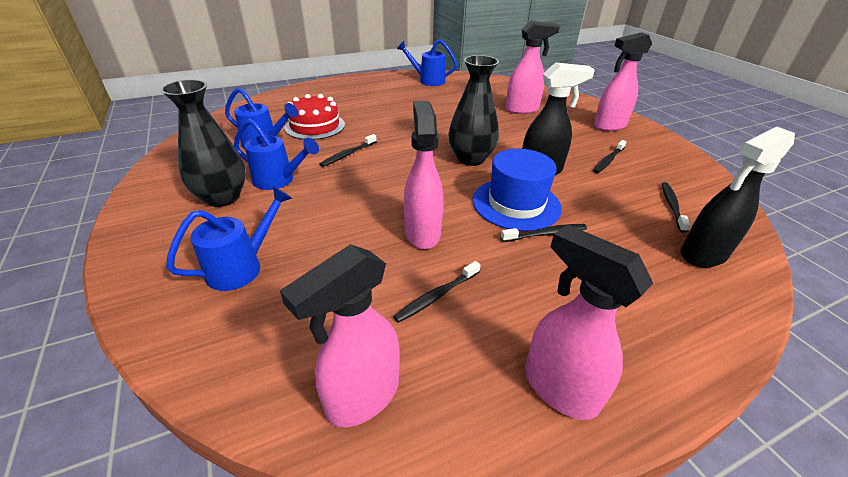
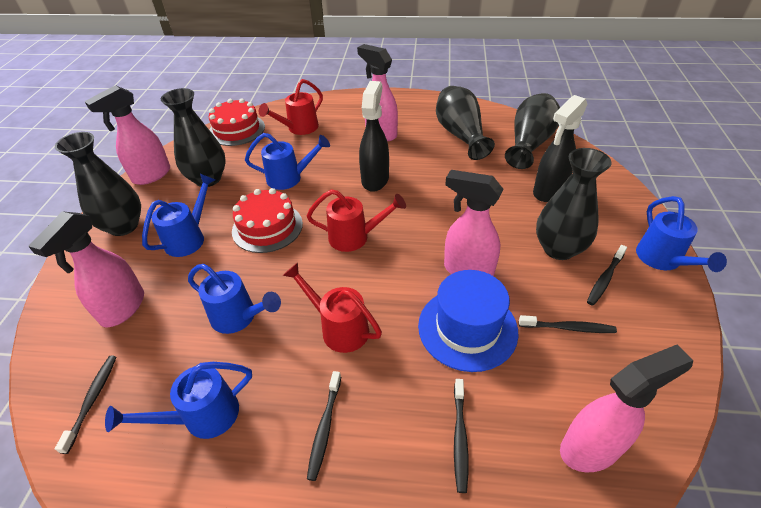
black vase: [160,79,246,207] [448,55,499,166] = 2 -> [55,132,141,236] [161,88,226,187] [436,86,495,160] [505,93,560,169] [536,148,611,260] = 5
blue watering can: [166,186,292,291] [225,88,298,149] [234,119,319,190] [397,40,458,86] = 4 -> [105,362,252,439] [142,174,215,257] [188,264,281,334] [245,133,330,190] [636,196,727,272] = 5
red cake: [284,94,345,140] = 1 -> [209,98,265,146] [232,188,303,253] = 2
red watering can: none = 0 -> [259,79,323,135] [283,262,382,353] [307,189,406,252] = 3

